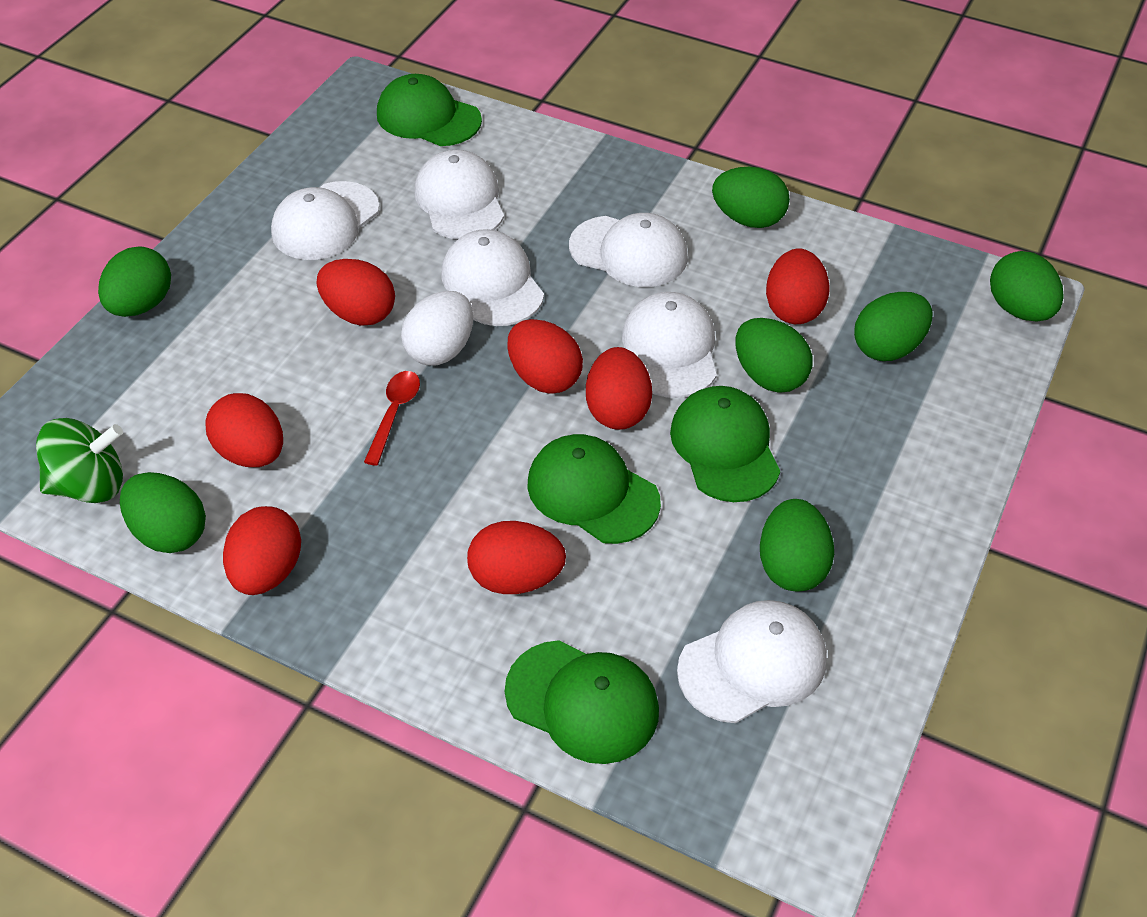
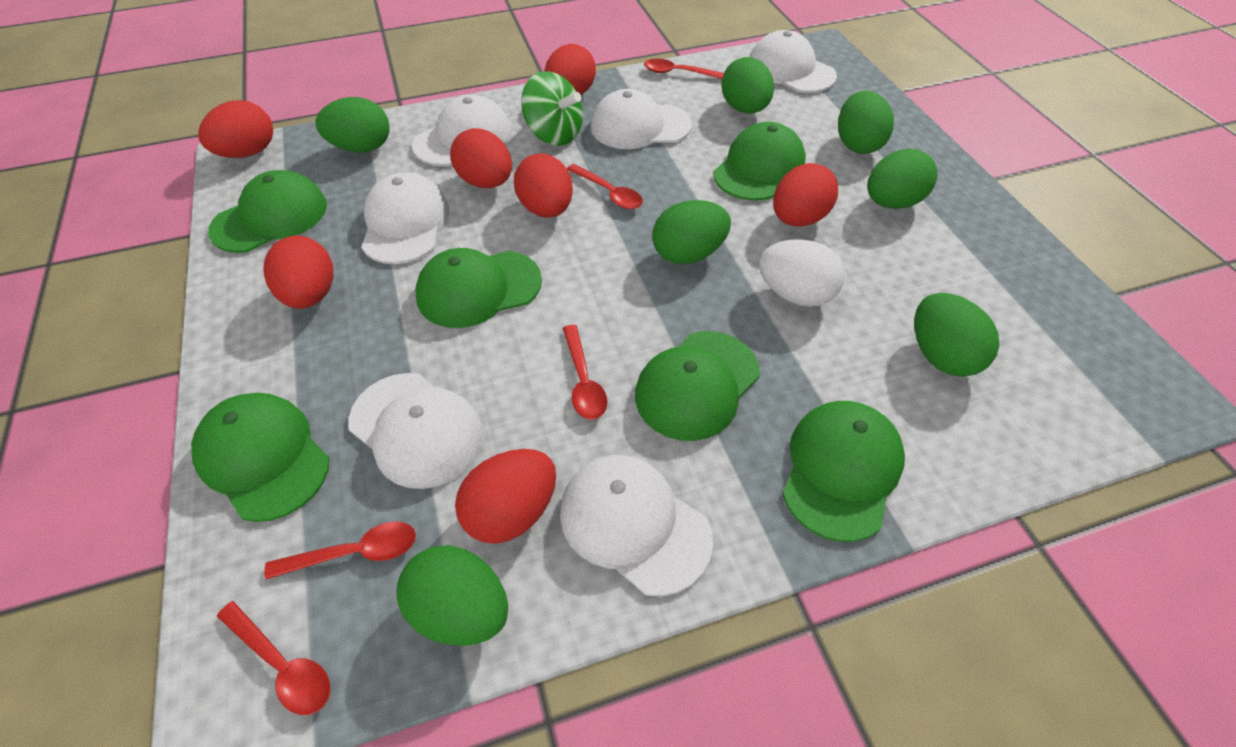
green cap: [377,74,482,146] [505,640,659,764] [527,434,661,544] [670,386,780,502] = 4 -> [191,393,330,522] [208,170,327,253] [415,248,542,328] [635,331,760,441] [713,122,806,201] [782,401,905,542] = 6
red spoon: [364,371,420,466] = 1 -> [217,601,331,715] [264,522,416,580] [563,325,607,419] [567,164,643,209] [644,59,724,79] = 5

